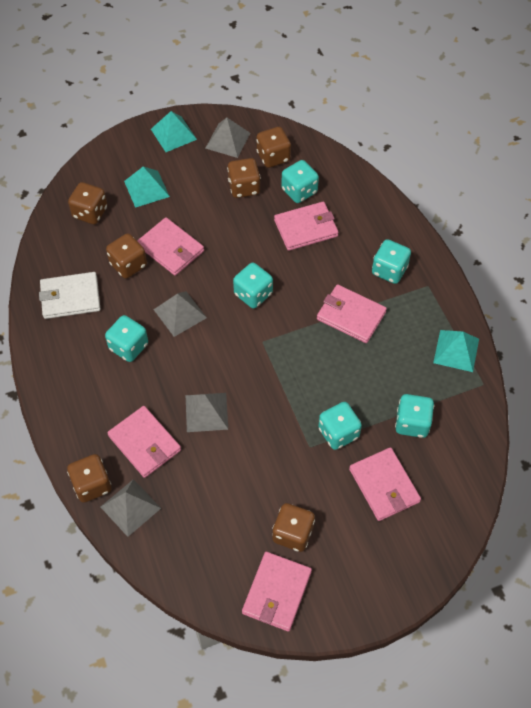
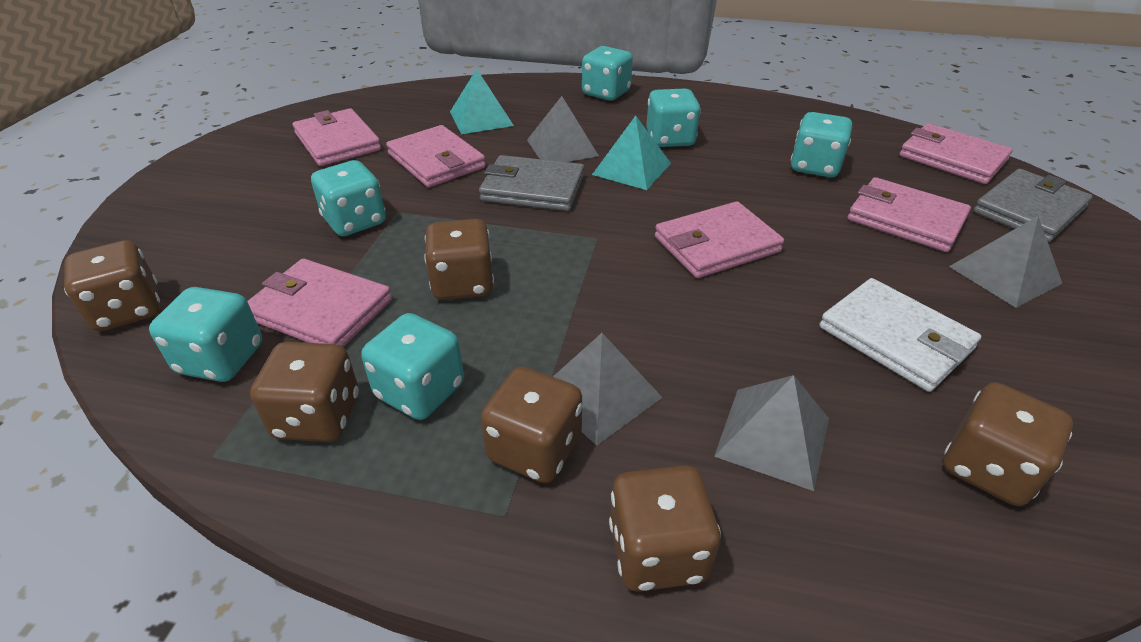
grey wallet: none = 0 -> [479,155,584,211] [973,169,1093,242] = 2
turquoise pyramid: [124,167,170,208] [151,111,197,152] [433,330,479,372] = 3 -> [450,69,514,134] [592,116,671,190] = 2

